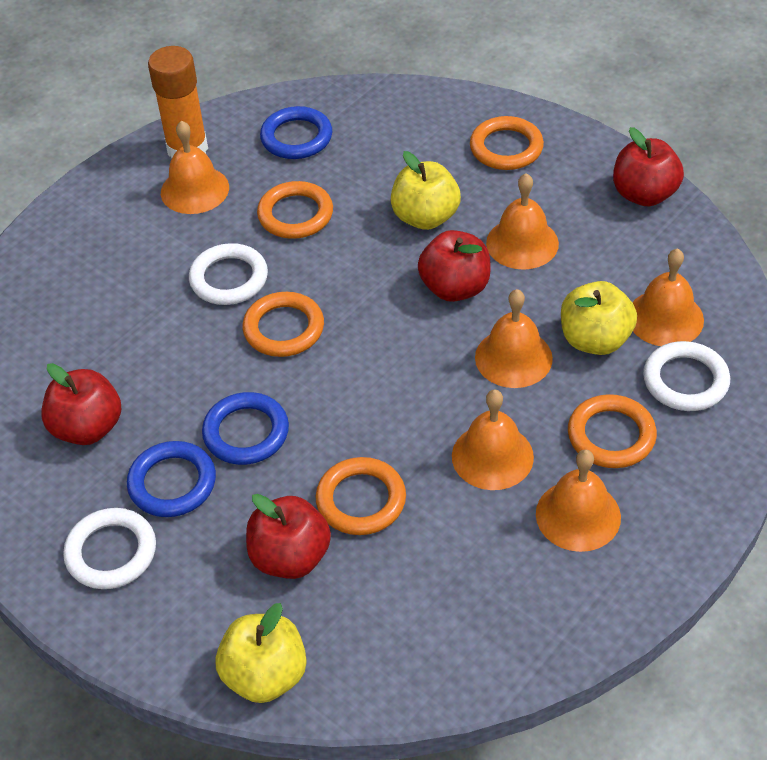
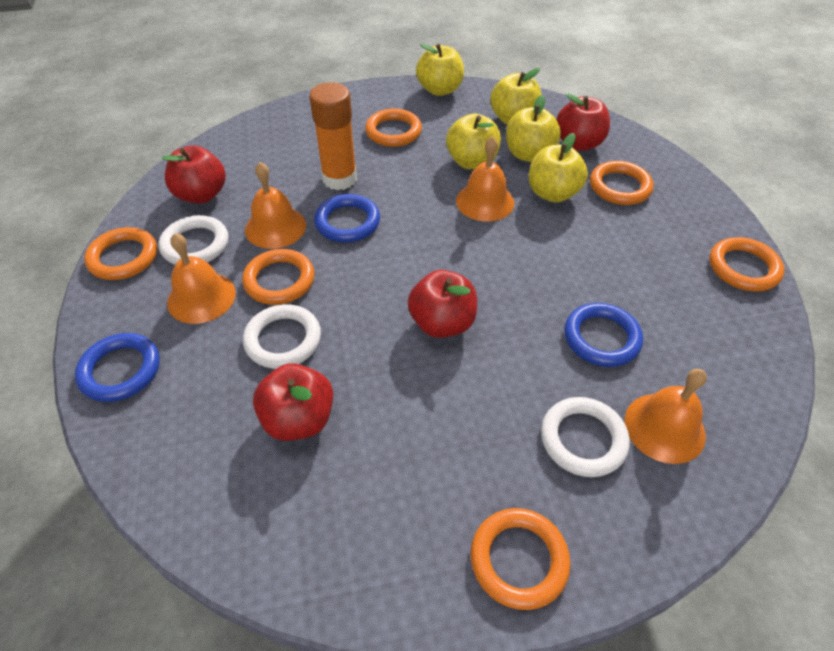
orange bell: [161,121,229,214] [452,390,534,490] [475,289,553,388] [486,173,559,270] [536,449,621,552] [632,248,704,346] = 6 -> [167,233,236,324] [245,162,306,249] [456,136,514,222] [625,369,707,464] = 4
orange ring: [242,292,324,357] [257,181,333,239] [316,457,406,535] [470,116,544,170] [568,394,657,468] = 5 -> [84,227,157,280] [242,249,314,305] [365,109,422,147] [471,508,571,610] [590,161,654,205] [709,237,784,292] = 6
yellow apple: [215,603,307,703] [391,151,461,230] [561,281,637,355] = 3 -> [416,44,464,96] [446,113,501,169] [490,68,542,125] [506,95,561,162] [529,133,588,203] = 5

